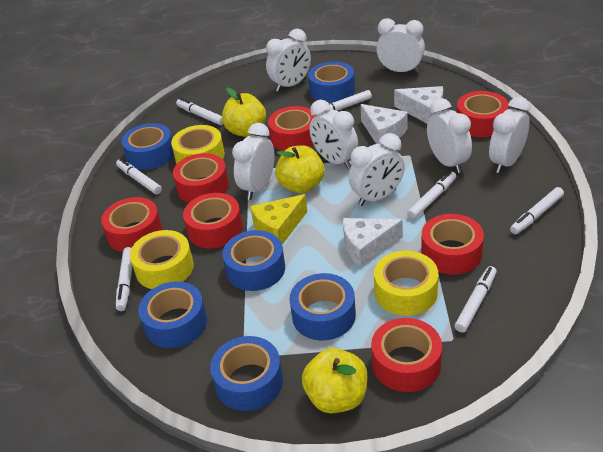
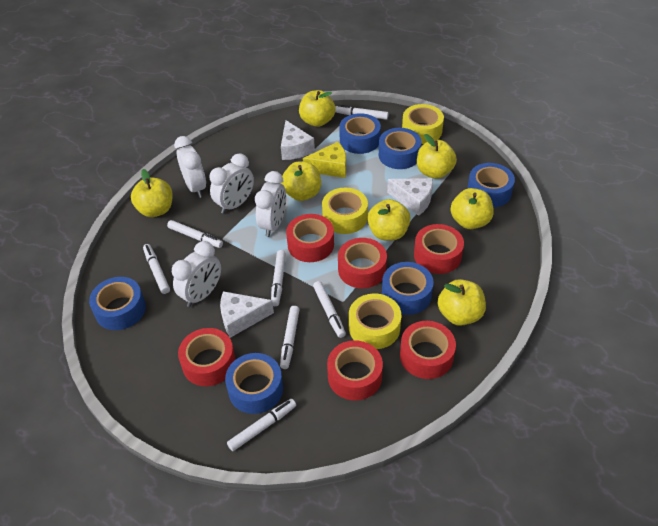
red tape: [101,197,162,252] [173,153,229,203] [183,193,243,248] [268,106,317,151] [371,318,442,392] [421,214,484,275] [457,91,508,137] = 7 -> [178,328,236,386] [286,214,334,262] [327,340,383,401] [338,238,387,289] [400,321,456,379] [414,224,464,274] = 6
white clock: [232,123,275,200] [266,29,311,92] [309,100,358,169] [349,133,405,206] [376,18,425,73] [427,98,472,173] [489,97,530,173] = 7 -> [172,241,221,307] [174,136,206,198] [209,153,254,214] [255,171,286,237] = 4
yellow apple: [222,88,266,137] [275,145,325,193] [302,348,367,413] = 3 -> [131,169,173,217] [281,161,321,201] [299,90,335,127] [367,199,411,241] [417,134,457,179] [438,279,486,326] [451,188,494,229] = 7

